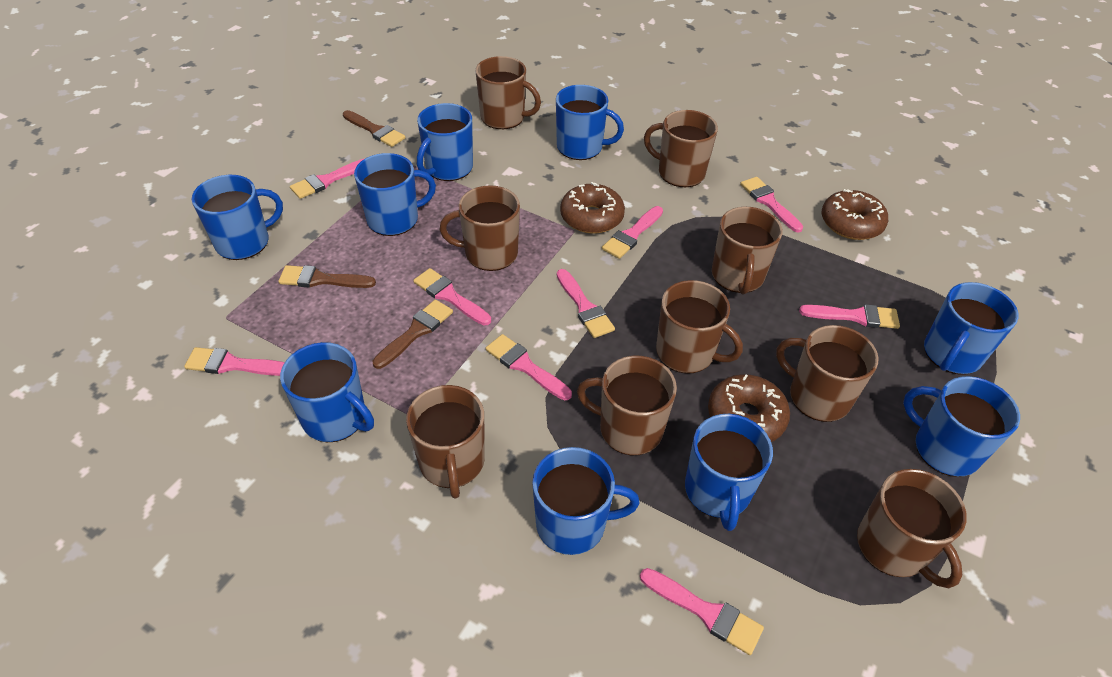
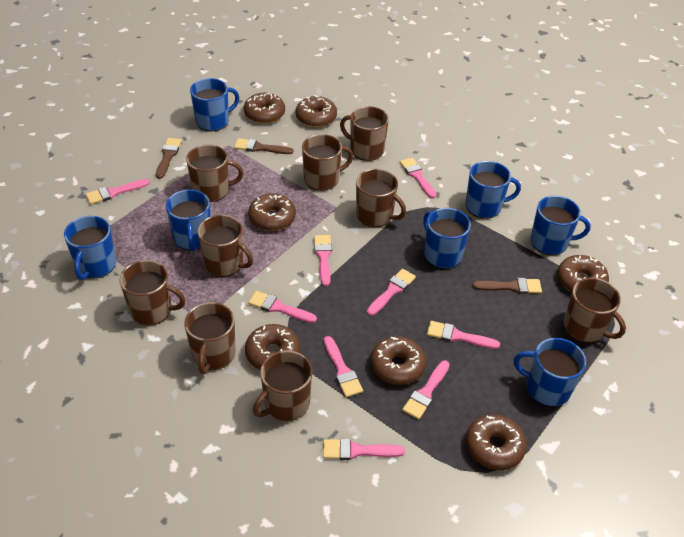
blue mug: [192,175,283,260] [280,342,374,442] [354,153,436,236] [417,103,473,181] [532,447,640,555] [556,85,624,160] [685,414,773,531] [903,376,1020,477] [924,282,1019,375] = 9 -> [64,216,116,280] [166,190,211,251] [190,78,239,131] [423,208,471,269] [466,161,521,219] [514,338,586,407] [530,196,591,255] = 7
brown donut: [560,182,625,234] [708,374,790,442] [821,189,888,240] = 3 -> [244,93,285,124] [245,324,300,370] [248,193,296,231] [295,95,337,127] [370,336,426,385] [466,414,527,470] [557,255,609,292] = 7

